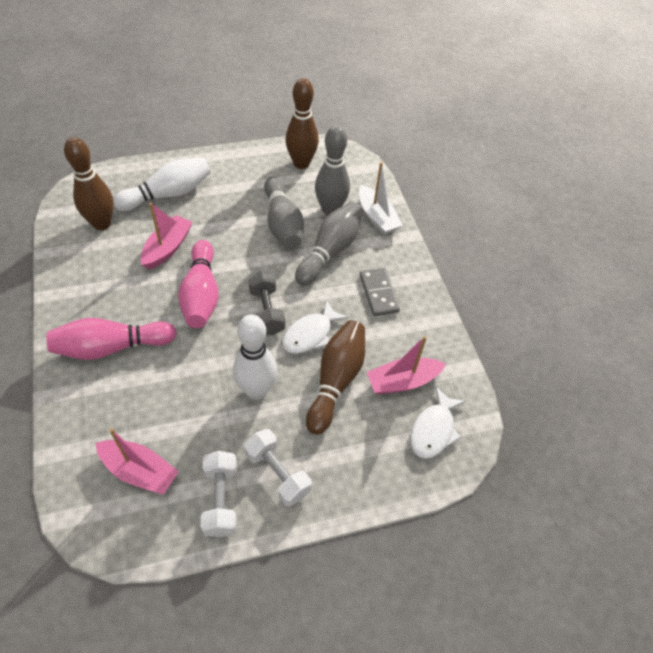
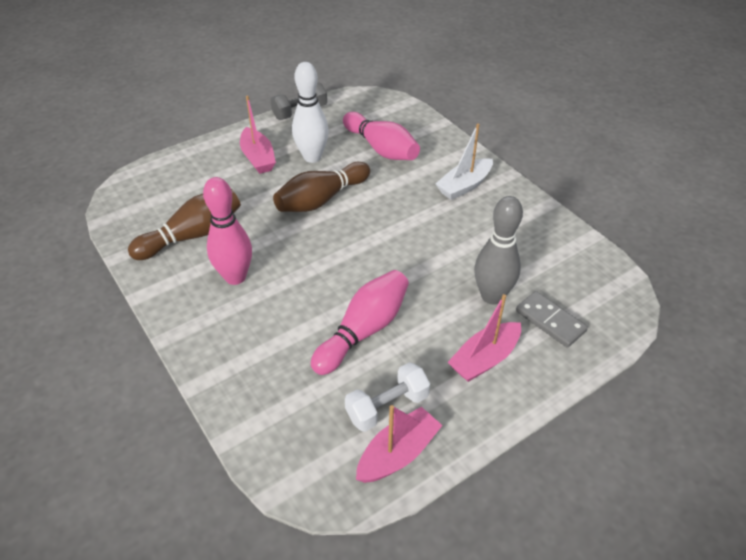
brown bowling pin: [64,137,114,230] [285,78,319,169] [306,320,365,435] = 3 -> [128,189,241,260] [273,162,370,212] = 2
grey bowling pin: [264,177,304,249] [295,202,363,285] [315,125,350,215] = 3 -> [474,196,523,304] = 1
pink bowling pin: [46,318,177,360] [178,240,219,328] = 2 -> [203,177,252,285] [311,270,409,375] [343,112,420,160] = 3
white bowling pin: [113,158,211,211] [233,314,278,400] = 2 -> [292,62,329,163] = 1
white dumbbell: [201,451,237,537] [244,429,312,507] = 2 -> [345,362,430,432] = 1
white fish: [282,301,349,354] [410,386,466,459] = 2 -> none = 0

